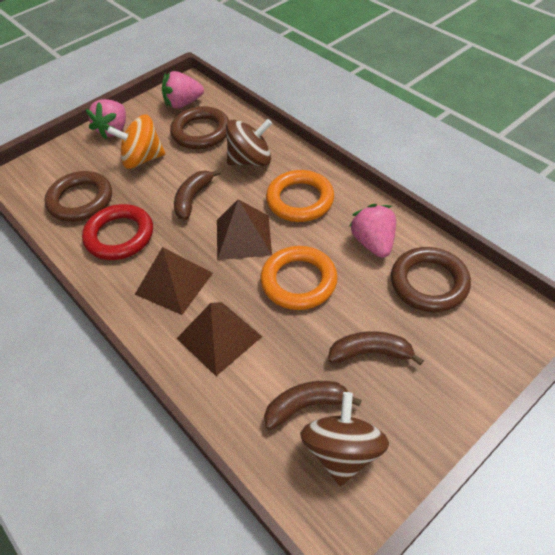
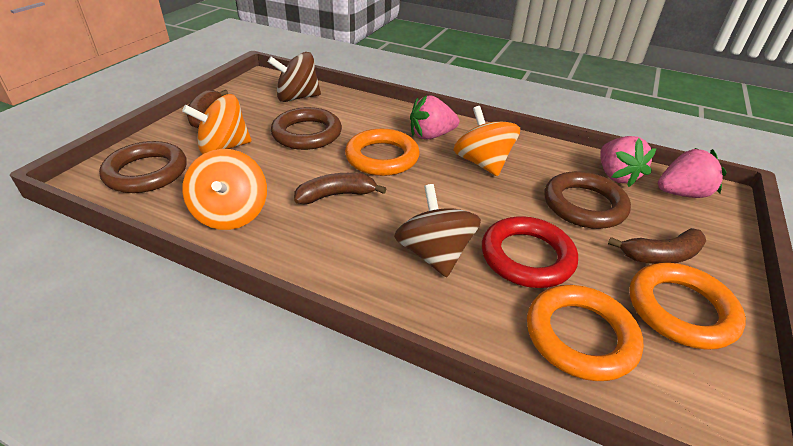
brown pyramid: [135,247,213,315] [176,302,262,376] [217,199,272,260] = 3 -> none = 0
orange ring: [260,246,338,310] [266,170,334,222] = 2 -> [345,129,420,176] [527,285,643,381] [630,263,746,350] = 3
orange spinning top: [107,114,165,169] = 1 -> [182,94,252,154] [182,149,267,230] [454,106,520,176] = 3

